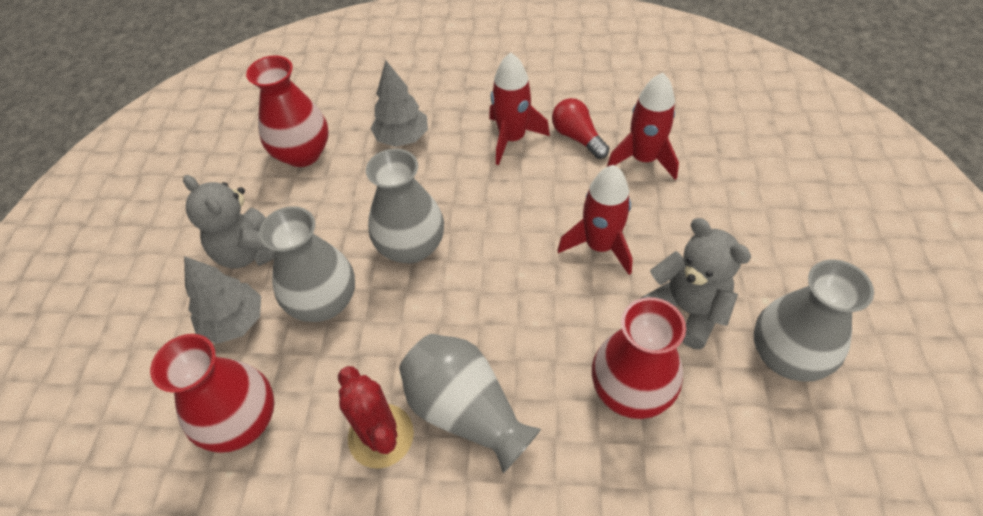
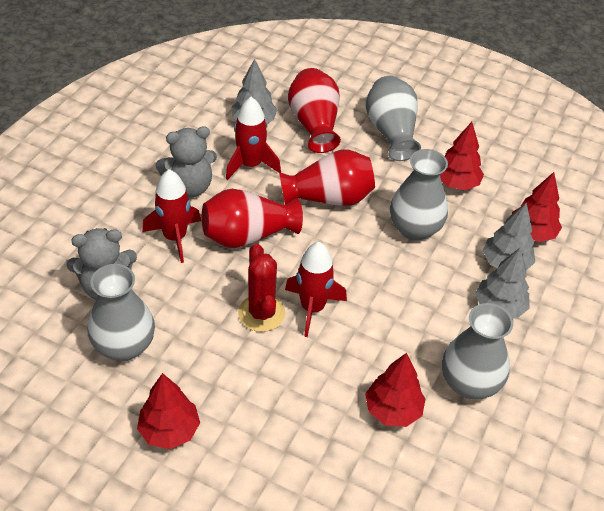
grey tree: [184,256,261,344] [370,60,428,147] = 2 -> [231,59,277,123] [475,247,530,318] [483,203,535,271] = 3
red light bulb: [552,98,609,159] = 1 -> none = 0
red tree: none = 0 -> [137,373,200,449] [365,353,426,427] [440,122,484,190] [512,172,562,242] = 4

